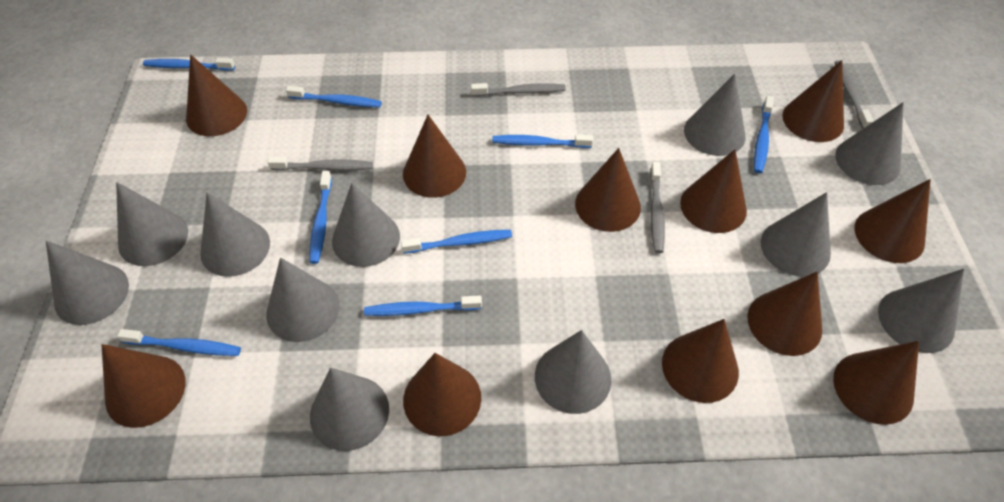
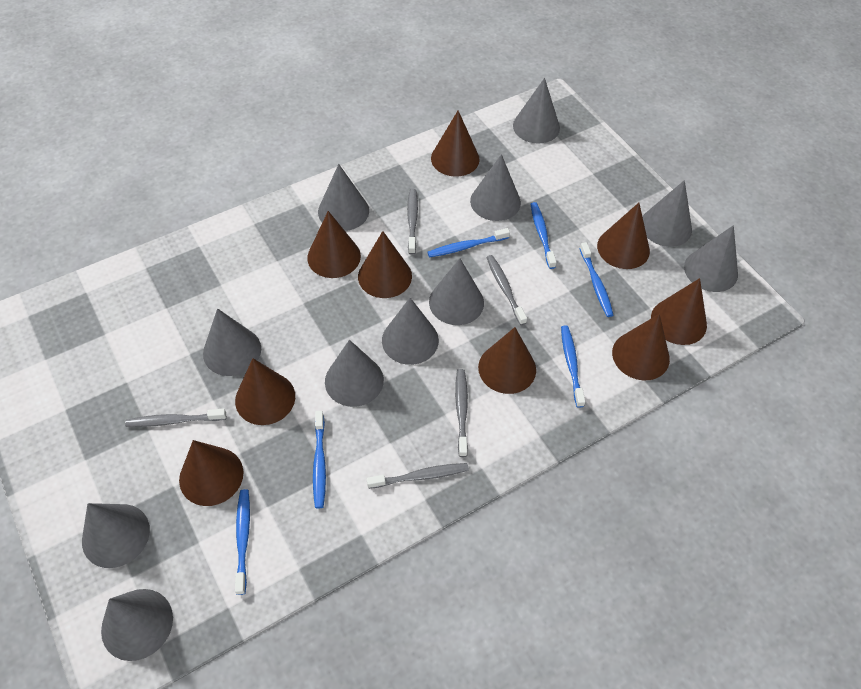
blue toothbrush: [117,329,241,356] [143,58,235,71] [286,86,382,108] [309,171,332,264] [364,295,482,316] [401,230,512,254] [492,135,593,148] [754,96,774,173] = 8 -> [235,489,250,595] [313,411,326,508] [427,228,510,258] [531,202,556,269] [561,325,585,408] [579,242,613,317] = 6
brown cone: [101,344,186,428] [186,54,247,136] [403,115,466,198] [403,353,481,436] [575,148,641,232] [662,319,739,403] [680,149,747,233] [747,272,822,356] [783,60,844,142] [833,341,919,425] [855,179,931,263] = 11 -> [179,440,243,506] [235,358,295,425] [307,211,361,278] [358,231,412,298] [431,111,480,177] [478,327,536,394] [597,203,650,269] [612,314,670,381] [651,278,707,345] = 9
grey toothbrush: [267,157,373,170] [471,83,566,96] [650,162,665,253] [834,60,874,129] = 4 -> [125,409,226,427] [367,463,469,489] [407,189,418,255] [455,369,468,457] [486,255,527,325] = 5

